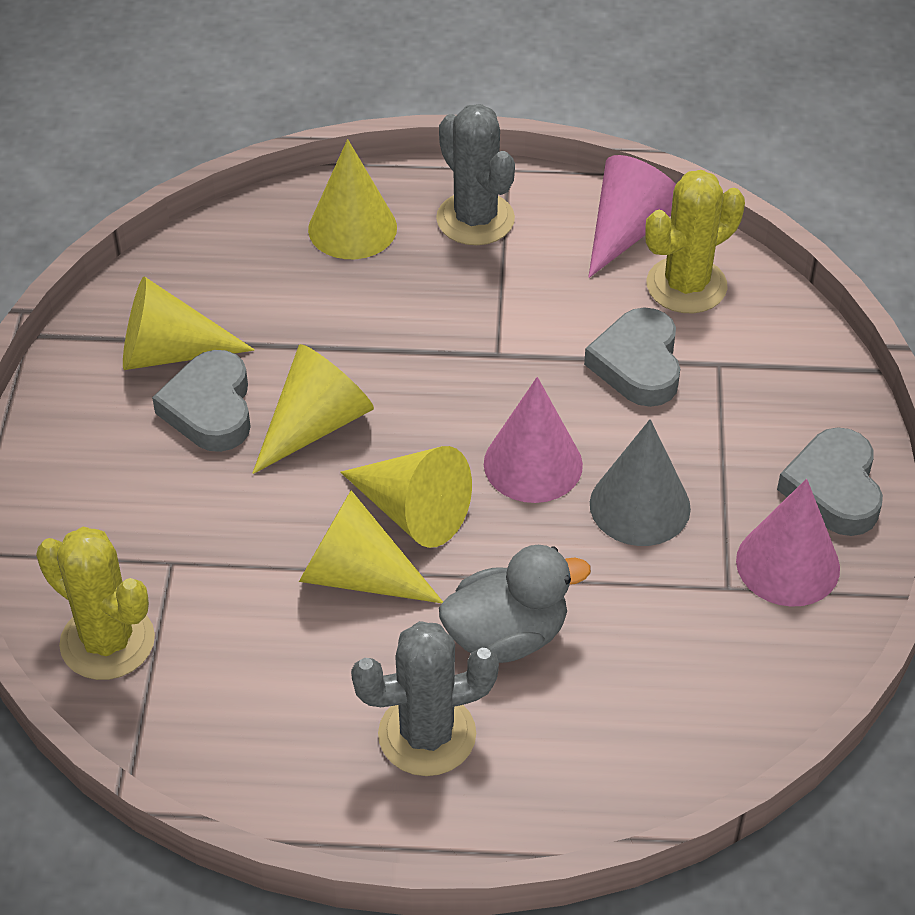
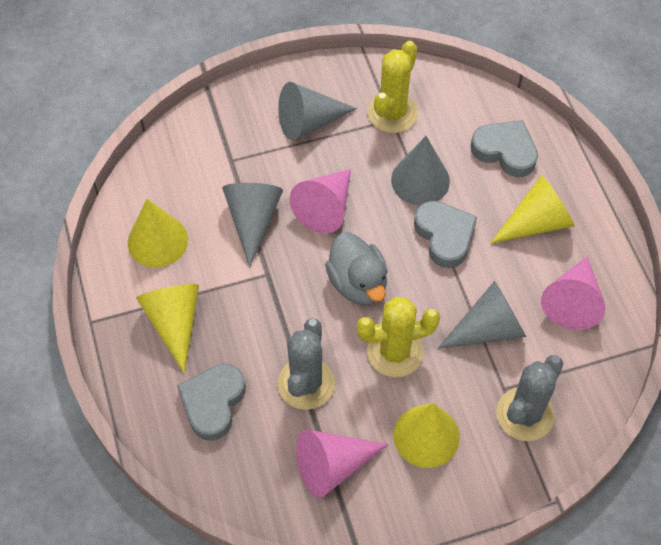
grey cone: [590,419,691,546] = 1 -> [222,183,283,267] [278,82,357,140] [391,136,450,205] [437,281,526,349] = 4
yellow cone: [123,276,255,370] [252,344,374,474] [299,490,443,603] [308,139,397,259] [340,446,472,548] = 5 -> [128,199,188,268] [136,284,199,373] [394,403,460,468] [490,175,574,244] = 4

